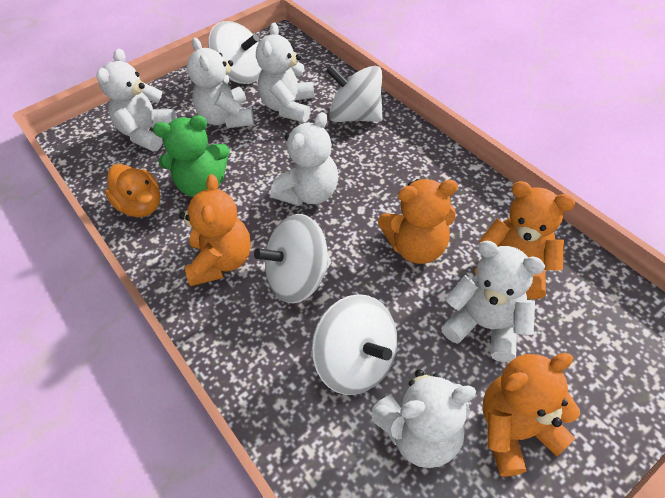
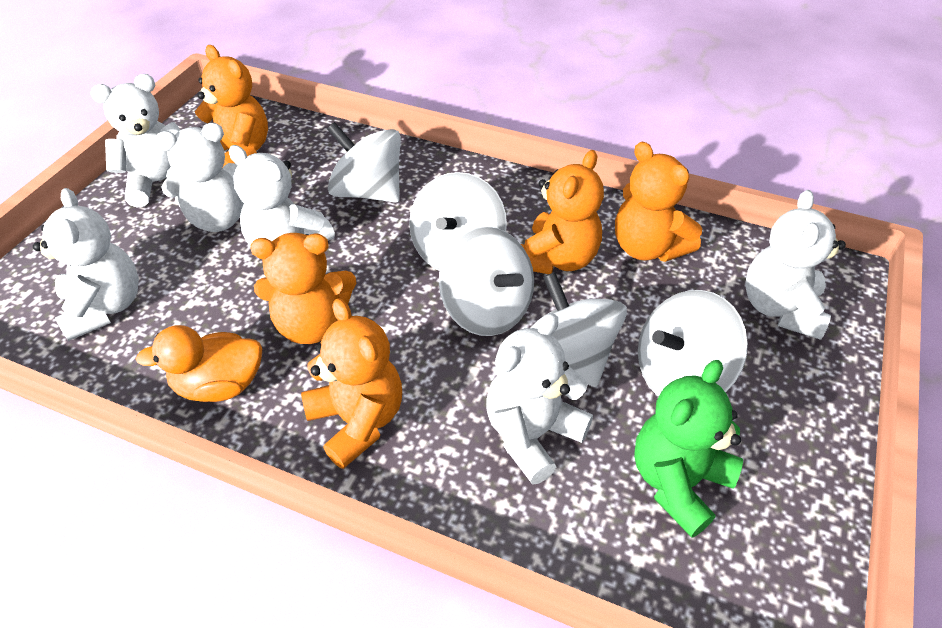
orange teddy bear: [179,174,251,286] [378,179,458,264] [475,181,575,300] [483,353,580,477] = 4 -> [195,45,268,169] [250,233,356,344] [301,298,402,469] [521,150,604,274] [615,142,702,262] = 5
white spinning top: [208,21,262,84] [254,214,331,303] [312,294,398,395] [326,65,383,122] = 4 -> [327,122,401,203] [409,172,507,271] [439,226,534,336] [531,272,627,387] [638,290,748,396] = 5

